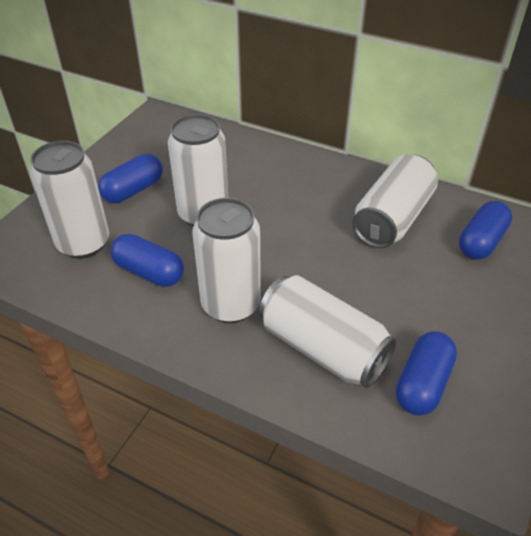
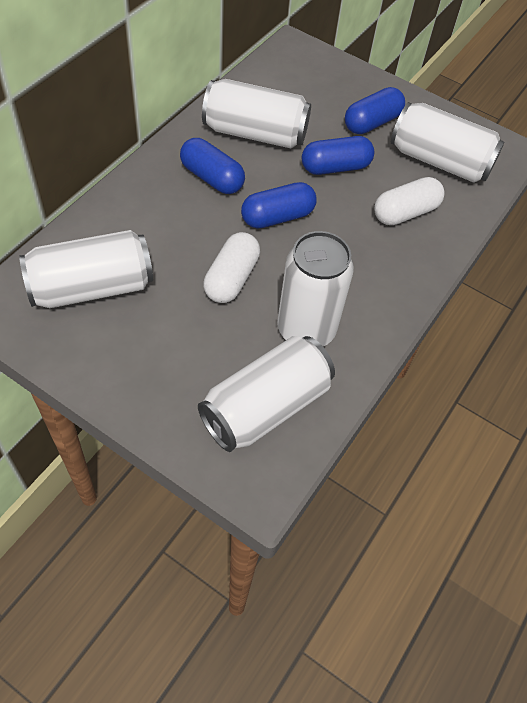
white capsule: none = 0 -> [203,232,260,303] [374,177,445,225] = 2

